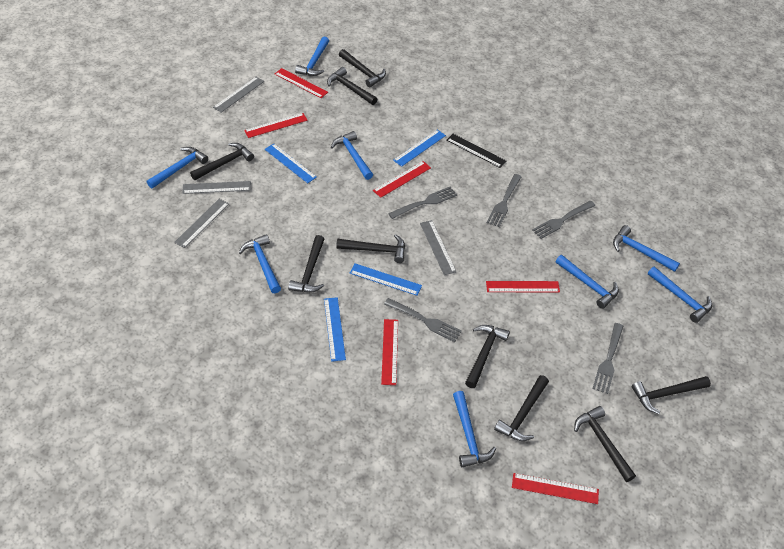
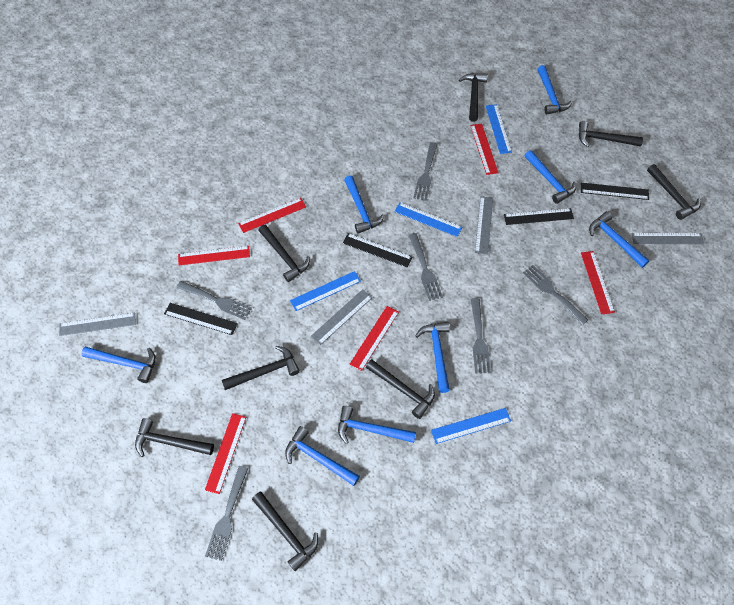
black hammer: [190,143,254,180] [288,235,324,292] [327,67,378,105] [336,234,405,263] [339,49,386,87] [465,325,510,388] [494,375,549,441] [574,406,636,482] [632,376,711,414] = 9 -> [135,418,214,457] [222,346,300,390] [252,492,318,571] [258,225,310,282] [366,359,435,419] [459,73,488,122] [579,121,643,147] [647,164,701,220] = 8
black ruler: [447,134,506,168] = 1 -> [164,303,238,335] [343,233,412,267] [504,208,574,225] [581,183,649,200] = 4
grey fork: [384,298,462,342] [388,187,457,219] [487,174,522,227] [532,201,595,239] [593,323,623,394] = 5 -> [176,281,252,320] [205,466,248,561] [408,233,443,301] [413,142,438,201] [471,298,491,374] [523,265,588,325] = 6

